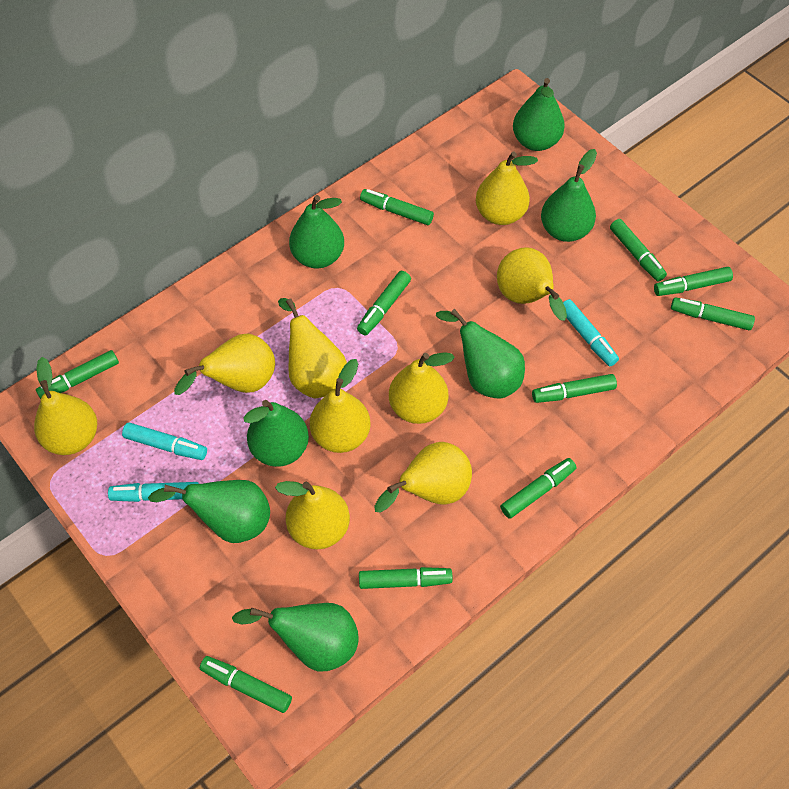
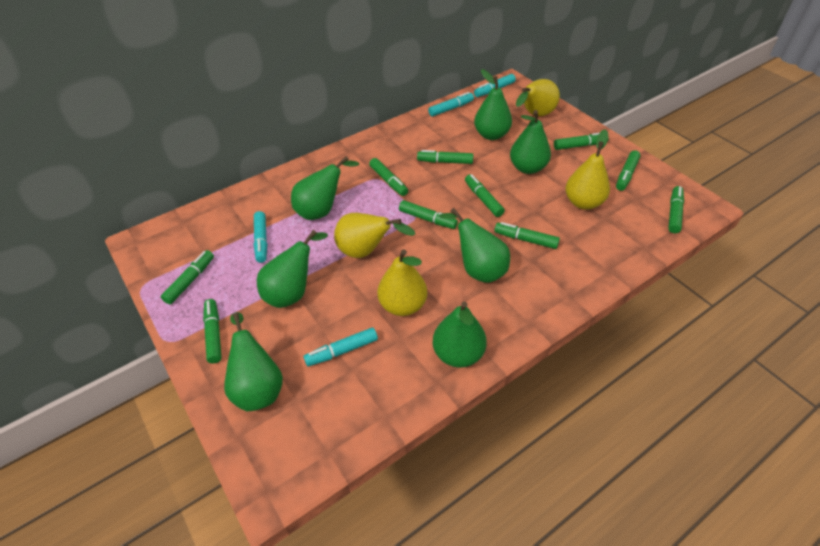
turquoise marker: [108,482,199,502] [122,422,207,460] [563,299,619,366] = 3 -> [254,211,267,263] [303,327,378,366] [428,92,474,117] [474,74,516,97] = 4
yellow pear: [34,357,97,455] [174,334,275,395] [275,481,350,549] [278,298,347,398] [310,359,371,453] [374,442,472,513] [389,352,455,424] [476,152,538,225] [497,247,567,321] = 9 -> [334,213,415,258] [377,249,427,316] [516,79,560,116] [566,129,610,210] = 4

